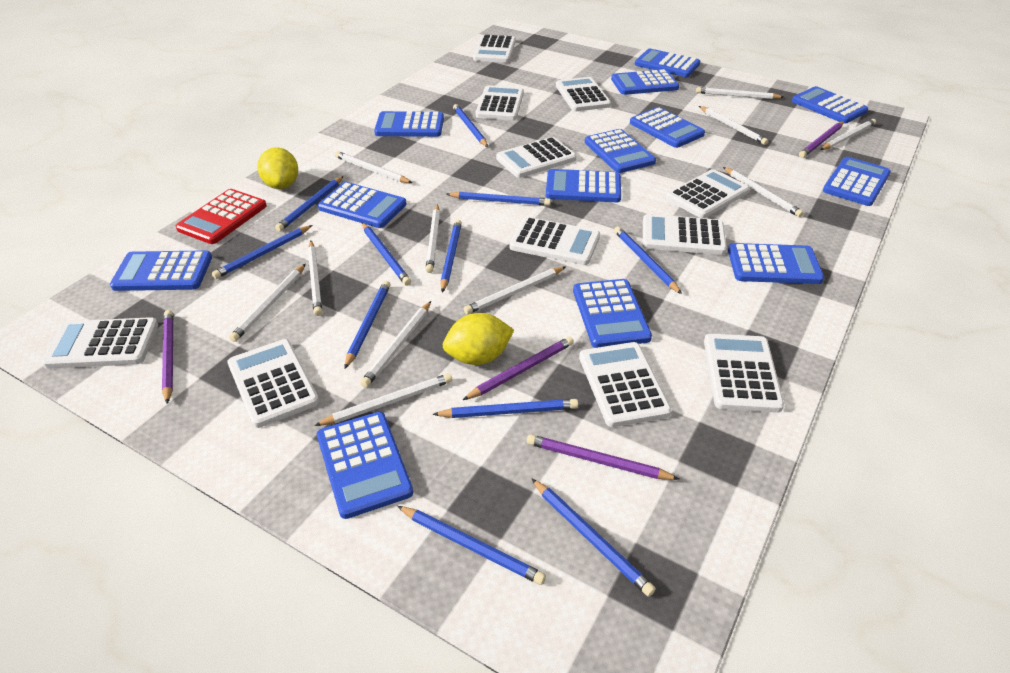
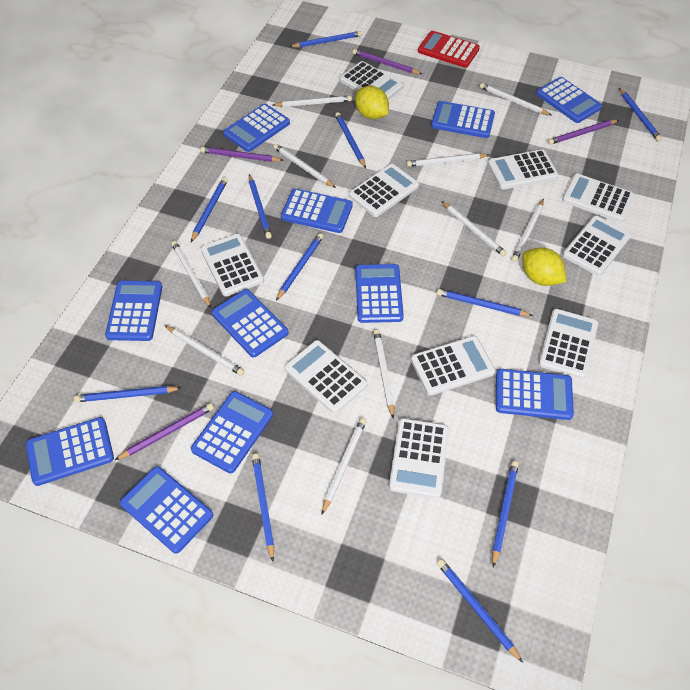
blue calculator: [110,250,212,291] [317,412,413,519] [318,182,407,228] [374,111,444,137] [546,169,621,202] [573,279,652,348] [585,129,656,173] [611,69,679,95] [630,107,705,148] [635,49,700,77] [728,243,824,284] [792,86,868,124] [823,157,891,206] = 13 -> [26,417,114,486] [105,281,162,341] [120,466,213,554] [191,391,273,473] [212,289,288,357] [223,104,290,152] [281,189,353,233] [355,264,404,323] [431,101,495,138] [496,369,574,420] [536,77,602,123] = 11
white calculator: [41,317,158,369] [227,339,319,428] [473,35,516,63] [476,85,524,120] [496,137,576,178] [510,217,600,265] [556,77,611,111] [579,342,672,427] [643,214,727,255] [666,169,749,218] [704,334,784,413] = 11 -> [201,234,264,296] [284,340,367,414] [340,61,403,100] [349,164,419,217] [389,418,449,498] [411,336,495,396] [488,149,559,190] [539,309,598,379] [562,174,635,222] [563,216,631,276] = 10
white pencil: [229,264,306,342] [308,241,322,316] [314,373,452,426] [335,151,412,183] [360,301,431,388] [426,204,440,273] [464,267,565,314] [696,87,784,99] [699,106,768,145] [723,167,804,217] [820,119,876,150] = 11 -> [164,325,245,376] [171,241,211,308] [273,96,352,107] [274,144,336,188] [321,418,366,515] [373,329,394,419] [406,153,489,167] [441,201,507,257] [480,83,551,115] [512,199,544,262] = 10

